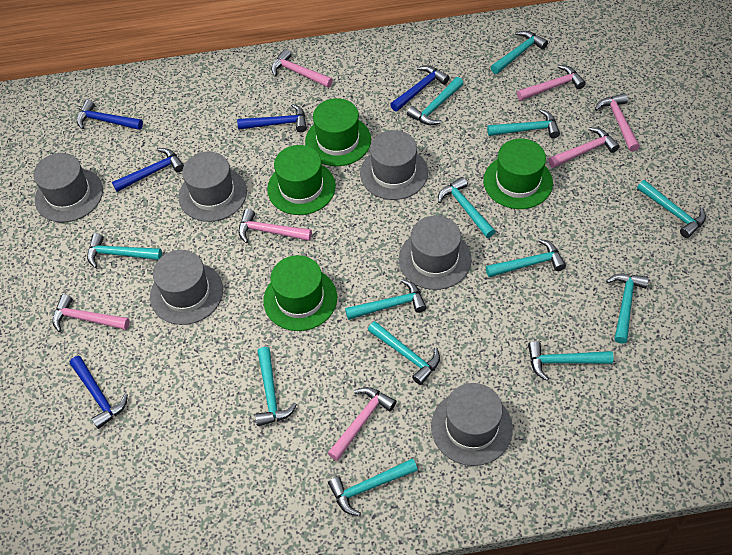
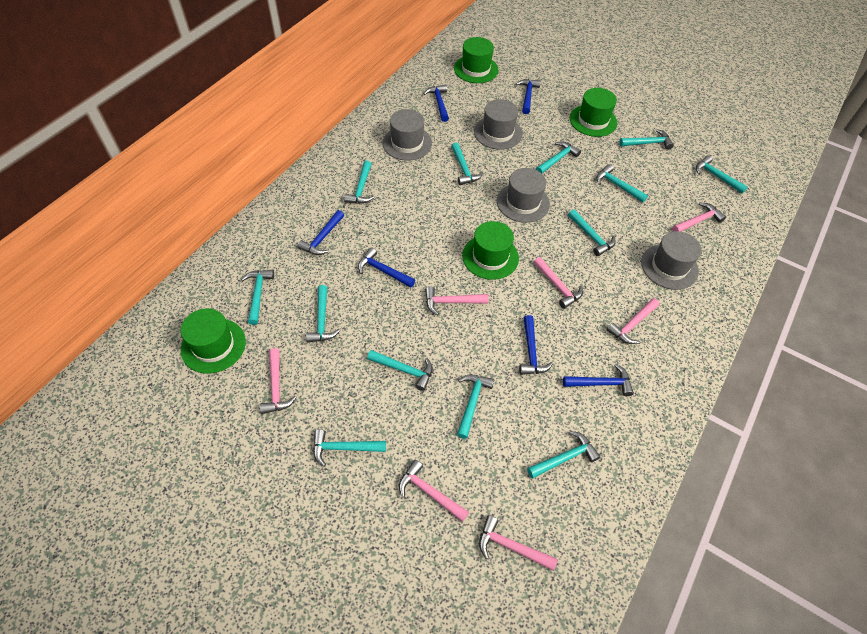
blue hammer: [70,356,128,429] [77,100,143,130] [112,148,184,192] [237,104,307,132] [390,65,450,111] = 5 -> [297,210,344,255] [358,247,415,288] [423,85,449,122] [516,79,541,114] [519,315,553,375] [563,364,634,396] = 6
grey hat: [33,153,103,223] [150,250,223,325] [179,151,247,222] [360,130,428,200] [399,216,471,290] [431,383,513,466] = 6 -> [382,109,432,161] [474,99,522,150] [497,168,550,223] [641,231,701,290] = 4

